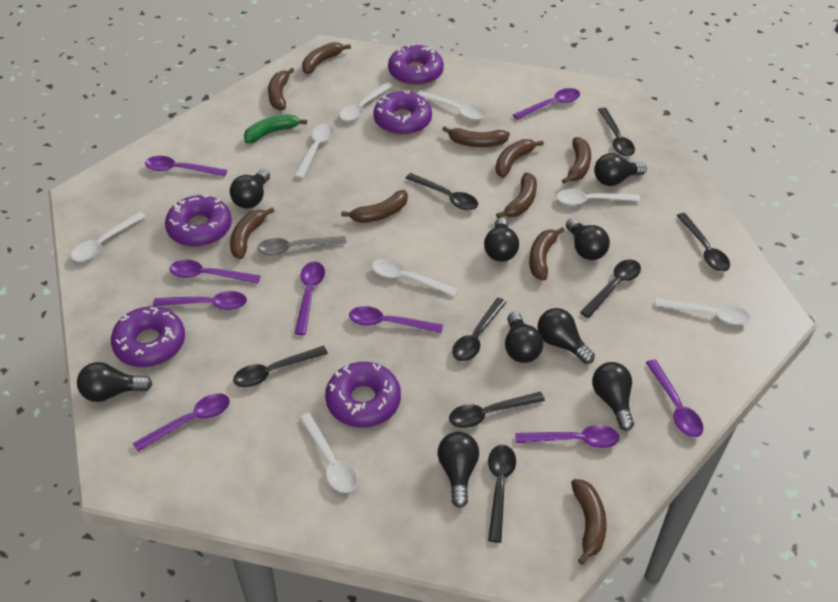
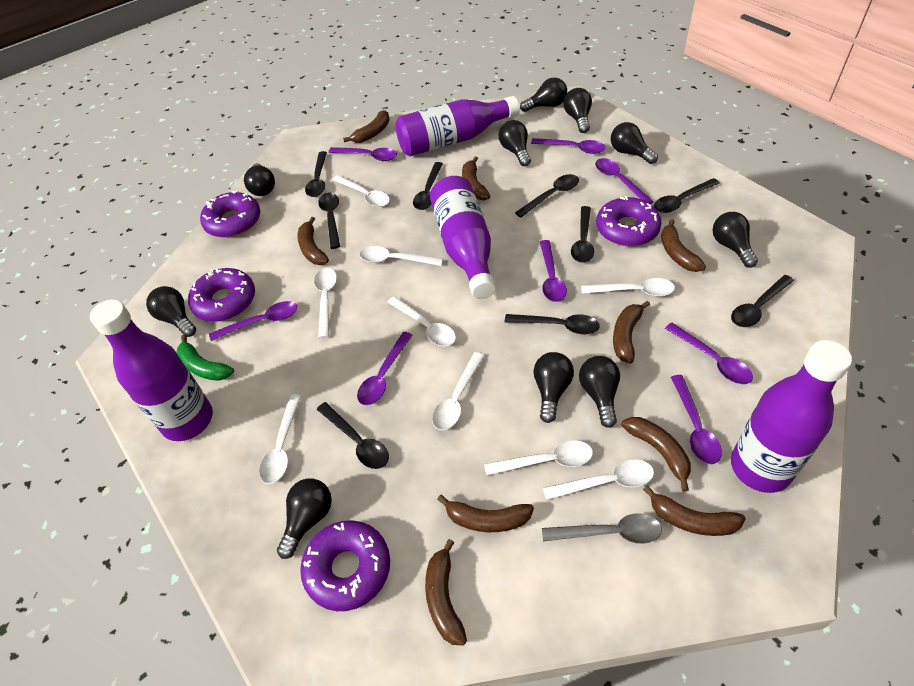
black light bulb: [77,362,152,402] [230,169,270,209] [438,432,479,508] [484,218,519,262] [505,312,543,363] [537,308,595,364] [566,218,610,260] [592,362,634,431] [594,153,647,186] = 9 -> [146,286,196,337] [244,163,275,196] [277,478,332,559] [499,120,531,166] [520,78,567,112] [533,352,574,423] [564,88,592,133] [579,356,620,428] [611,122,658,164] [712,212,758,268] = 10
black spoon: [233,346,328,387] [406,173,478,210] [449,392,545,428] [452,298,507,361] [488,445,516,543] [580,259,641,318] [598,108,635,156] [676,213,730,272] = 8 -> [305,151,327,197] [317,402,389,469] [318,192,340,249] [413,162,443,210] [505,314,600,334] [515,174,579,218] [571,206,594,263] [654,178,720,213] [731,275,794,327] = 9
brown banana: [230,207,274,259] [268,68,295,111] [302,42,351,74] [341,190,408,223] [442,126,510,147] [495,139,544,178] [496,173,537,218] [529,227,565,281] [562,137,591,184] [571,479,607,565] = 10 -> [297,217,329,265] [343,110,390,143] [425,539,467,646] [437,495,534,532] [462,156,490,200] [613,301,650,363] [621,417,691,492] [643,485,746,536] [661,219,706,272] = 9
purple bottle: none = 0 -> [90,299,213,441] [395,96,520,156] [430,176,496,299] [731,340,852,493] = 4
purple donut: [111,306,185,367] [165,194,232,247] [325,362,401,427] [373,90,432,135] [388,44,444,86] = 5 -> [188,268,255,322] [200,190,260,238] [300,521,390,611] [596,196,661,246] = 4
purple spoon: [133,393,230,452] [145,156,227,177] [153,291,247,310] [170,260,260,283] [294,262,325,335] [349,306,443,333] [513,88,580,120] [515,425,620,448] [646,359,703,437] = 9 -> [209,301,297,341] [328,147,397,161] [357,332,413,405] [531,138,606,154] [540,240,567,302] [595,158,654,204] [665,323,753,384] [671,375,722,464] = 8
white spoon: [71,212,146,262] [294,123,334,179] [299,413,357,493] [339,82,393,121] [372,258,458,297] [417,91,486,120] [556,189,640,205] [655,298,751,325] = 8 -> [259,395,301,484] [314,268,337,338] [332,175,390,207] [359,246,443,266] [387,296,456,346] [432,352,484,430] [484,441,593,476] [543,460,654,500] [581,278,675,296] = 9

